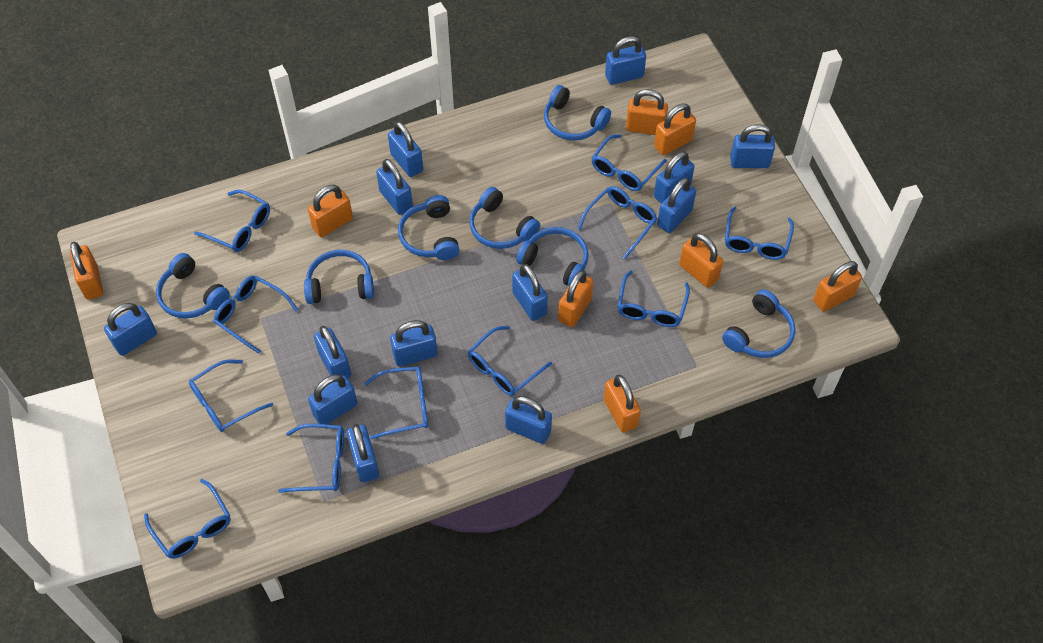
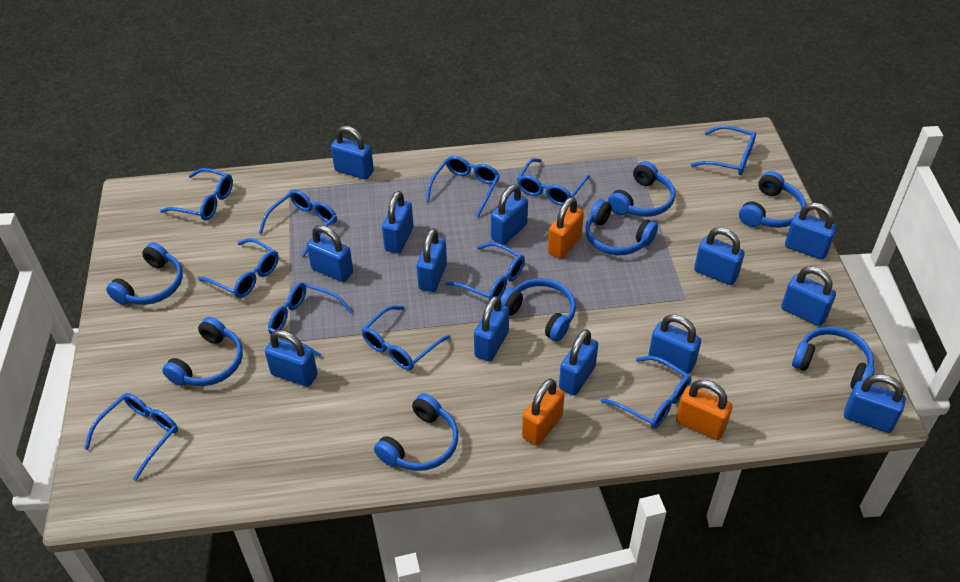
blue headphones: [156,253,230,319] [304,250,374,304] [398,195,459,260] [469,187,540,249] [516,227,588,286] [544,85,611,141] [722,290,795,358] = 7 -> [106,242,183,305] [162,317,243,386] [374,393,458,471] [500,278,576,342] [585,199,658,255] [608,161,675,217] [739,171,806,228] [792,327,874,389] = 8
orange padlock: [70,242,103,300] [308,185,353,237] [558,270,593,327] [604,375,641,433] [626,89,668,135] [654,104,696,155] [679,233,723,288] [813,261,862,312] = 8 -> [522,379,565,446] [548,197,584,259] [676,380,732,440] = 3

